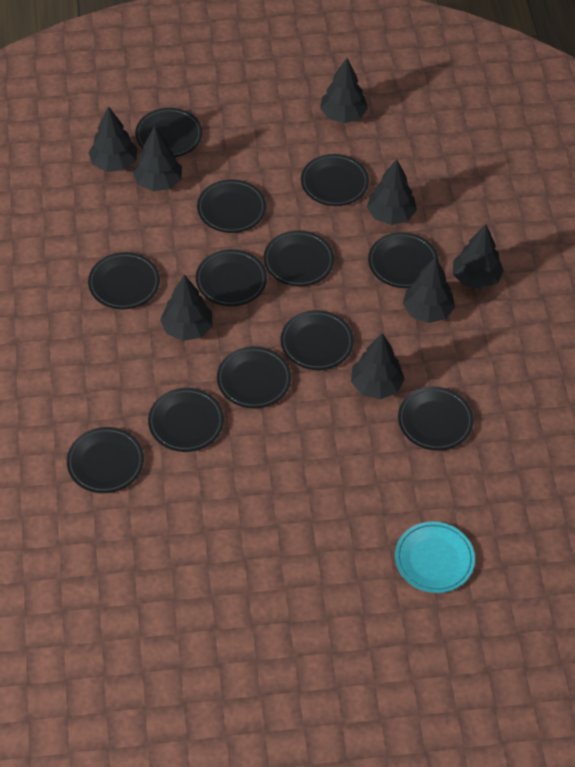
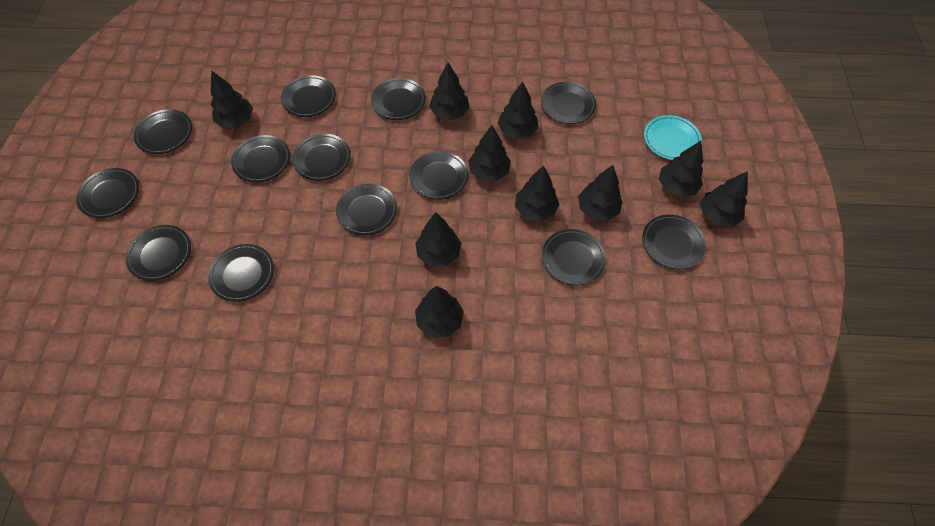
black plate: [67,427,144,493] [88,252,160,309] [135,108,202,157] [148,388,224,452] [196,249,267,306] [197,179,266,233] [217,346,291,408] [264,230,334,287] [281,310,354,370] [301,154,369,206] [368,232,439,288] [398,387,474,451] = 12 -> [76,168,139,218] [125,225,191,281] [134,109,192,154] [208,244,274,302] [231,135,290,182] [281,75,336,117] [292,134,351,181] [336,184,397,235] [371,78,426,120] [409,151,469,200] [541,82,596,124] [542,229,606,285] [642,215,706,269] = 13
black tree: [88,106,138,172] [133,126,182,191] [160,275,212,341] [320,58,368,123] [351,333,405,399] [367,159,417,225] [403,257,455,323] [453,224,504,290] = 8 -> [211,70,253,128] [415,212,461,266] [415,286,464,337] [429,63,470,120] [468,125,511,181] [497,81,538,139] [515,165,559,222] [578,165,623,221] [659,141,703,197] [700,171,748,227] = 10

